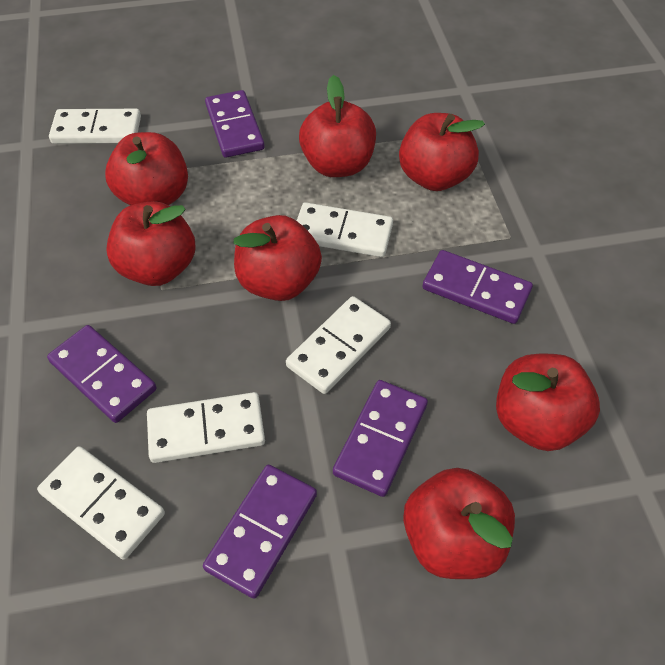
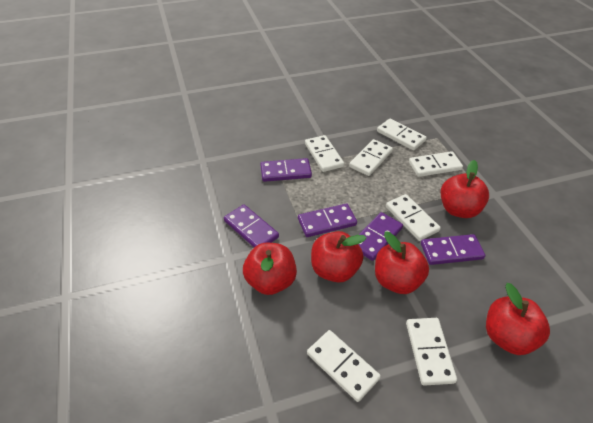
red apple: [105,132,188,206] [106,201,195,286] [233,215,322,301] [299,75,376,177] [399,113,485,191] [403,468,515,579] [496,354,600,451] = 7 -> [243,243,297,295] [311,231,367,283] [375,232,429,294] [441,160,489,218] [486,283,550,355] = 5
white domino: [37,446,165,560] [49,109,141,144] [147,392,265,463] [286,296,391,394] [297,202,393,257] = 5 -> [305,135,344,172] [307,330,381,402] [349,139,393,176] [377,119,427,150] [386,194,441,241] [406,318,457,386] [409,151,463,177] = 7

